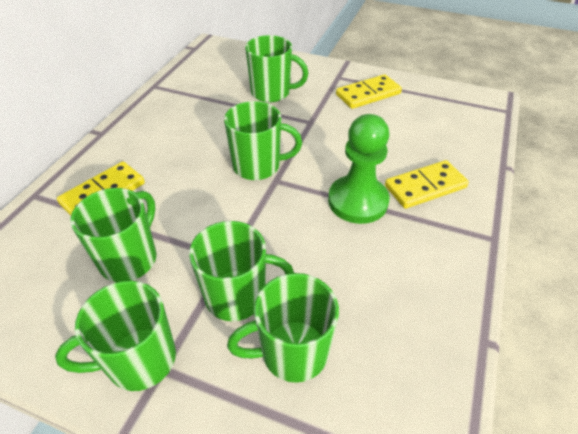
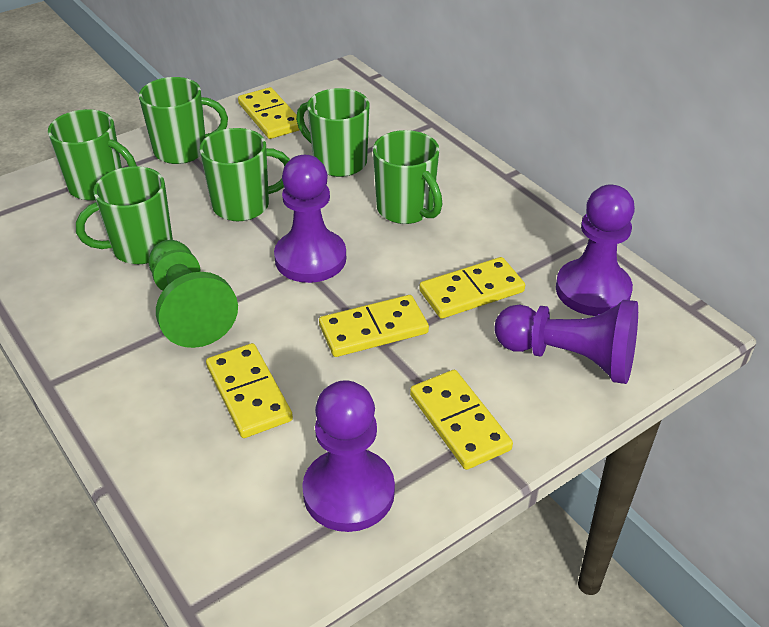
purple pawn: none = 0 -> [274,155,346,283] [302,380,395,532] [495,300,638,384] [556,185,635,316] = 4
yellow domino: [57,162,145,215] [336,74,402,109] [385,160,469,209] = 3 -> [206,343,293,438] [238,87,300,139] [319,295,429,357] [410,370,513,470] [419,257,525,319] = 5

